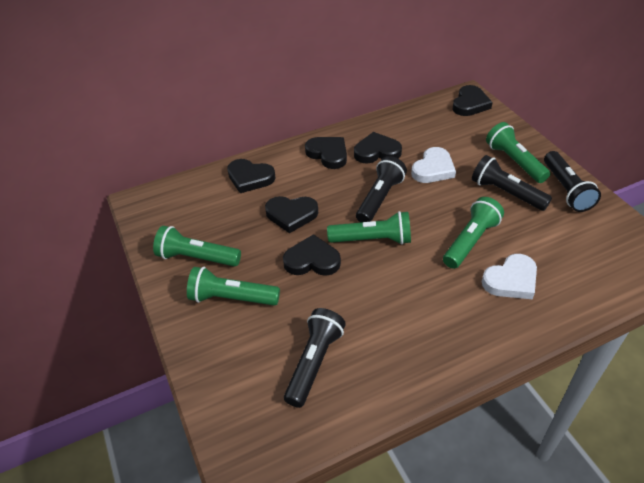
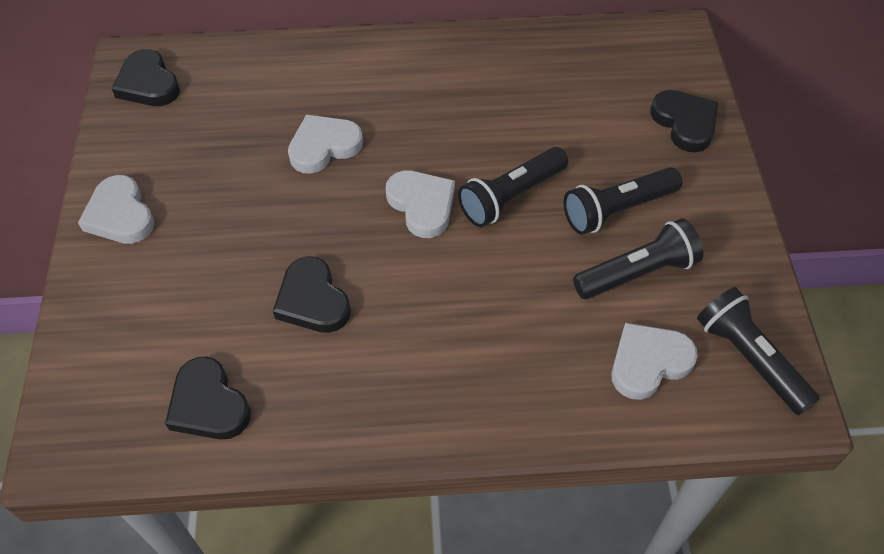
black heart: [227,159,276,193] [265,196,318,233] [283,234,341,276] [305,137,347,169] [354,132,402,163] [452,85,493,116] = 6 -> [112,49,180,106] [165,356,251,440] [273,256,351,333] [650,90,718,152] = 4
green flashlight: [153,226,241,267] [187,267,280,306] [327,211,411,245] [443,197,504,269] [486,122,550,183] = 5 -> none = 0
white heart: [411,147,456,183] [482,254,537,299] = 2 -> [78,175,155,244] [288,115,363,174] [386,170,455,238] [611,323,698,400] = 4

